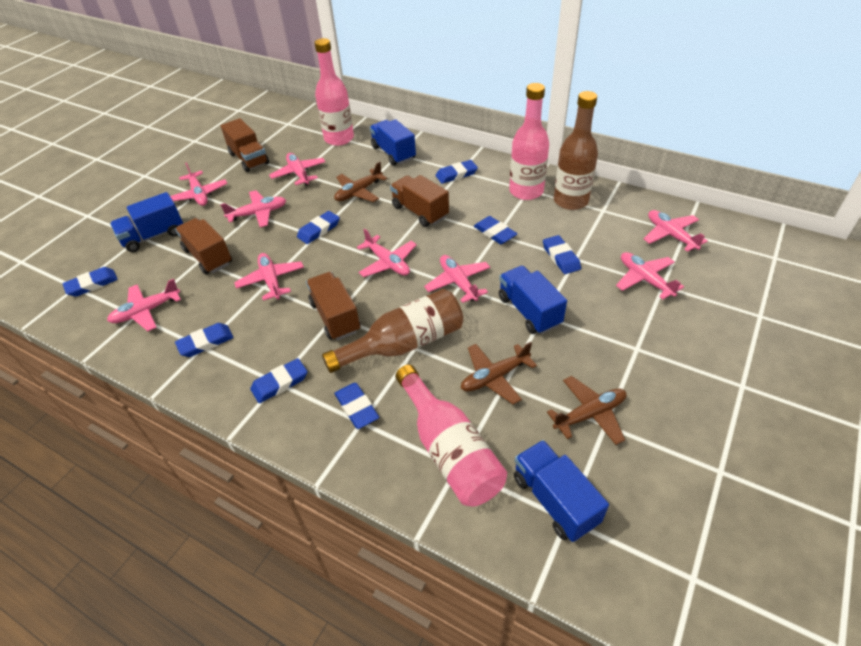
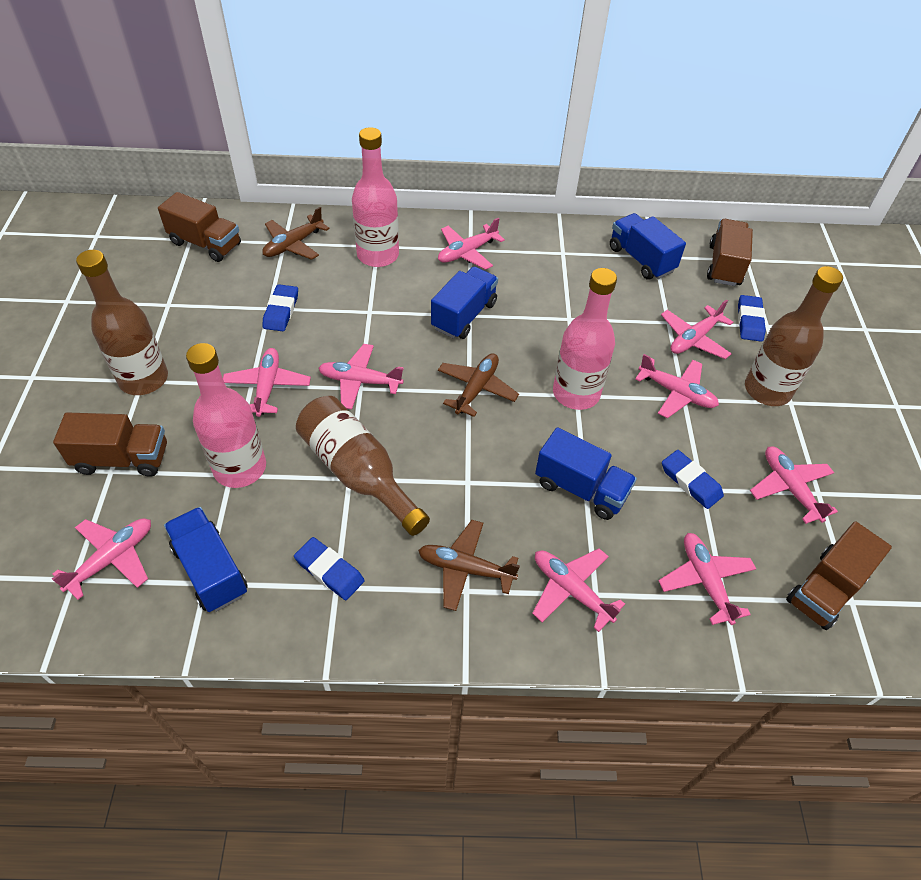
blue eraser: [63,267,118,297] [175,323,234,357] [250,358,307,403] [297,211,340,244] [334,383,379,429] [435,160,478,184] [474,216,517,244] [543,235,581,274] = 8 -> [262,284,298,331] [294,537,365,600] [662,450,724,509] [738,295,766,342] = 4
brown bottle: [322,289,463,373] [554,91,598,210] = 2 -> [76,250,168,395] [296,396,430,536] [745,266,843,406] = 3

